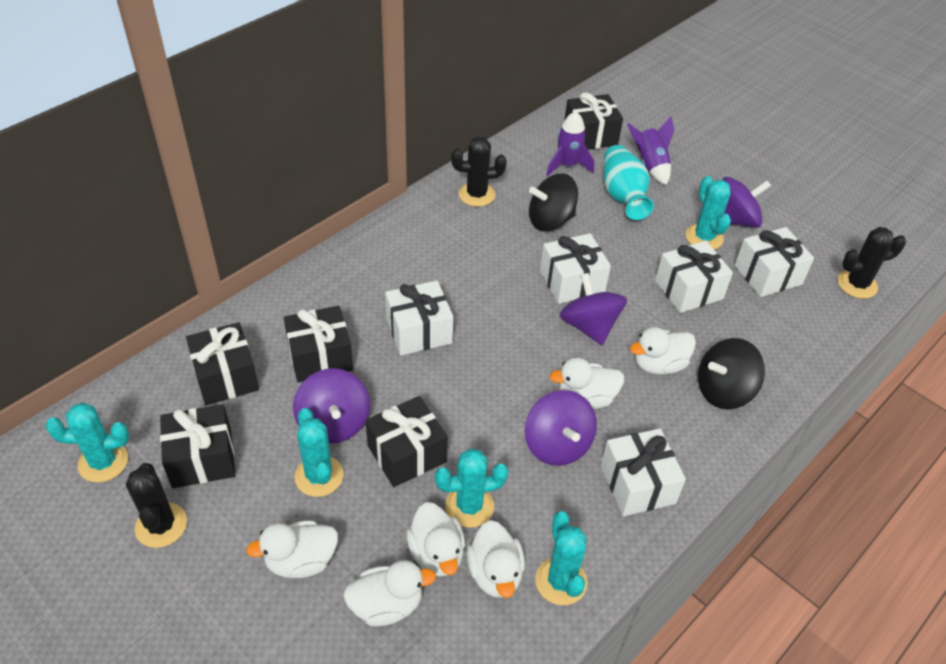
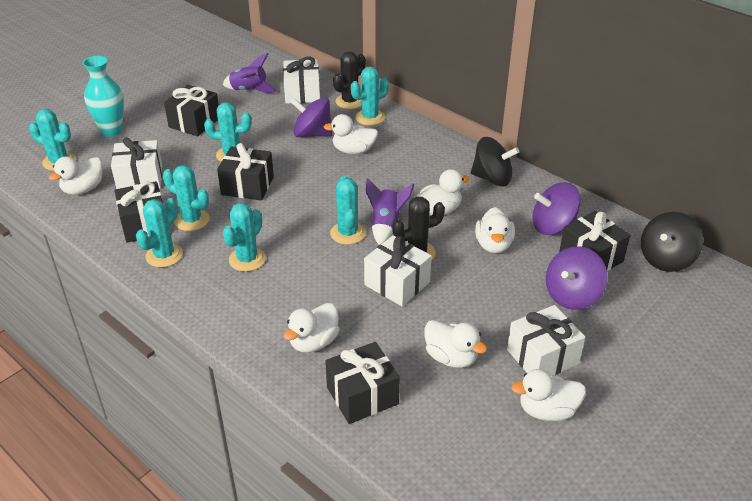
black cactus: [126,463,187,548] [451,137,507,207] [838,227,906,299] = 3 -> [333,51,366,109] [392,197,445,260] = 2
purple spinning top: [293,368,370,444] [525,390,597,466] [560,273,627,345] [722,177,771,228] = 4 -> [290,98,333,137] [533,182,581,235] [546,246,608,310] = 3
turquoise cactus: [45,403,129,483] [294,408,344,497] [435,449,508,528] [535,511,588,605] [686,176,731,249] = 5 -> [29,109,75,171] [136,198,183,267] [163,165,209,231] [204,102,251,162] [223,203,266,272] [330,175,366,245] [351,66,389,125] = 7
white duck: [246,521,338,578] [343,560,436,626] [406,502,465,577] [466,520,525,598] [550,358,624,409] [630,327,696,375] = 6 -> [49,157,103,195] [284,303,340,353] [324,114,378,154] [416,169,469,215] [424,320,487,368] [475,207,515,253] [511,369,586,421] = 7
white gift: [385,280,453,356] [540,233,611,304] [601,428,686,516] [655,241,733,313] [735,227,814,297] = 5 -> [111,137,163,189] [283,56,320,104] [364,235,432,306] [507,305,585,375] = 4

